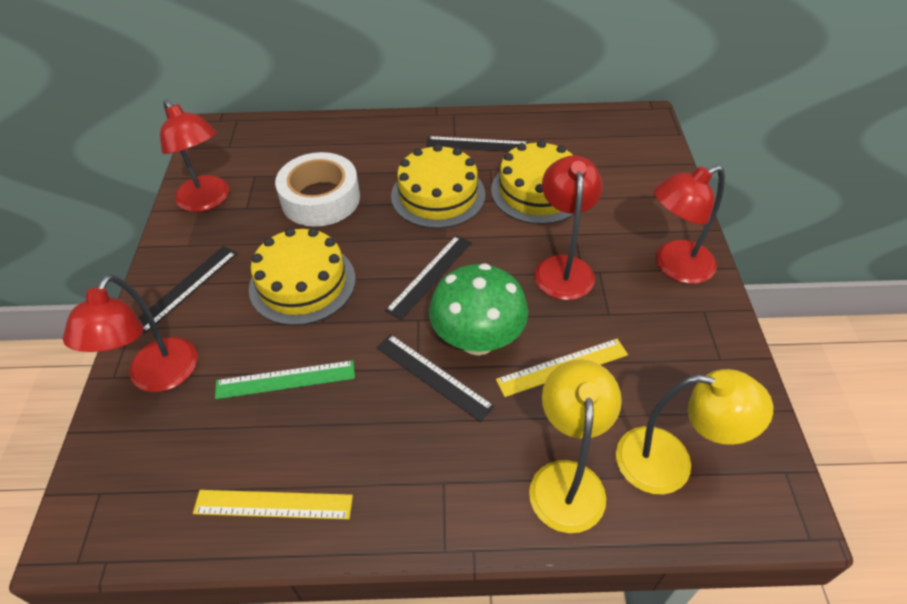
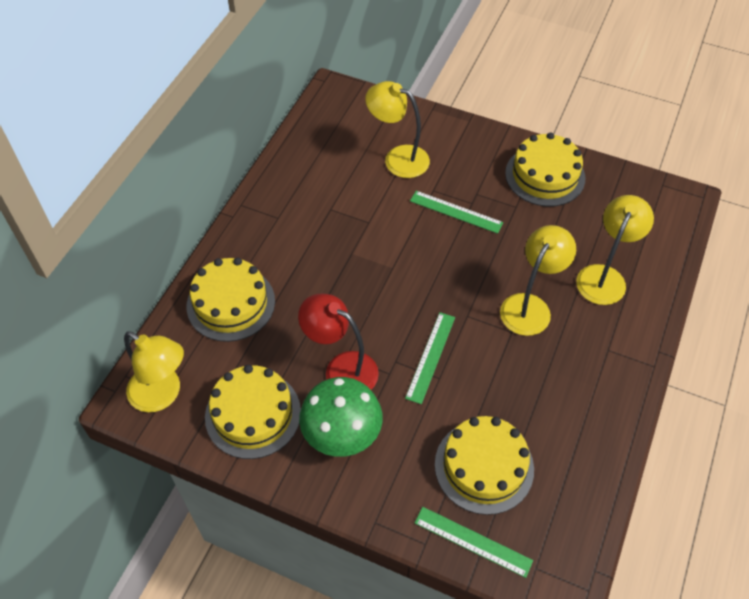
black ruler: [139,246,237,334] [376,334,495,422] [385,235,471,320] [426,136,529,152] = 4 -> none = 0
green ruler: [215,360,355,399] = 1 -> [405,312,455,404] [410,191,503,234] [415,507,533,578] = 3
red lamp: [63,274,197,392] [160,100,229,212] [534,155,603,300] [654,165,725,284] = 4 -> [298,294,379,390] = 1
white tape: [275,152,360,227] = 1 -> none = 0
yellow cake: [249,228,356,326] [391,144,485,229] [491,140,574,224] = 3 -> [187,257,275,342] [205,365,301,459] [435,416,534,515] [505,133,585,207] = 4
yellow lamp: [529,359,622,533] [616,369,773,494] = 2 -> [124,331,184,412] [365,81,430,178] [500,225,576,336] [576,195,654,305] = 4
yellow ruler: [193,490,353,519] [496,339,628,397] = 2 -> none = 0

